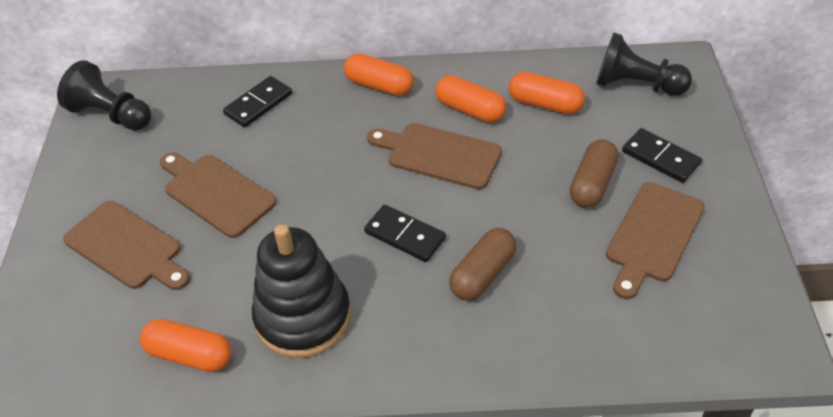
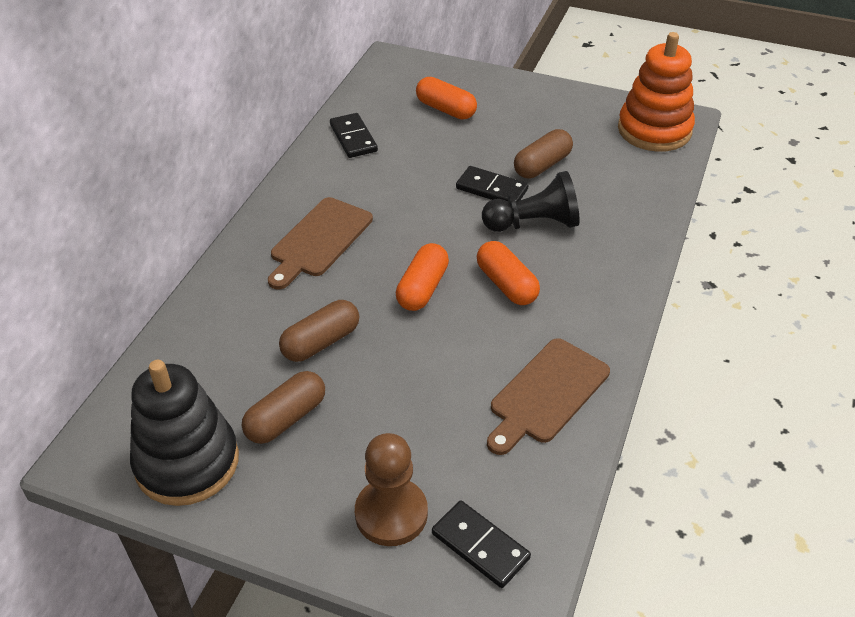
black pawn: [57,60,151,131] [596,33,692,96] = 2 -> [482,171,580,232] = 1
brown capsule: [449,228,517,301] [570,139,619,208] = 2 -> [242,371,325,444] [279,300,359,362] [514,129,573,178] = 3
brown cutting board: [63,201,190,290] [160,152,276,238] [367,123,502,189] [606,182,705,299] = 4 -> [268,197,373,290] [487,338,610,455] = 2
brown pawn: none = 0 -> [355,433,428,546] = 1
orange capsule: [140,319,232,372] [344,53,414,96] [435,75,506,123] [509,72,585,114] = 4 -> [396,243,449,311] [416,77,477,119] [477,241,540,305] = 3
orange stacking toy: none = 0 -> [618,32,695,152] = 1

